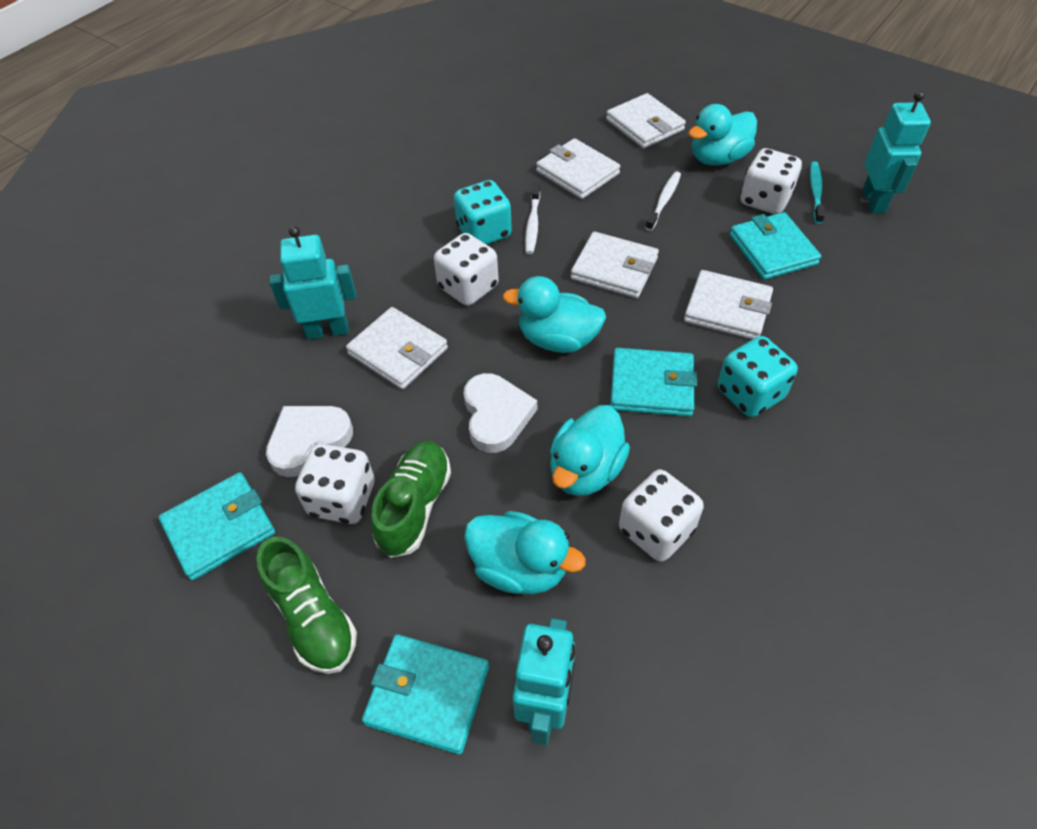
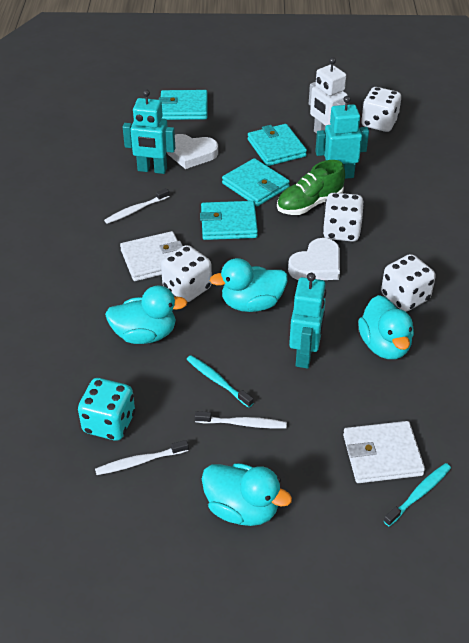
green shoe: [256,537,357,674] [371,441,451,558] = 2 -> [277,160,345,215] = 1
turquoise dice: [454,180,512,245] [718,336,798,417] = 2 -> [78,378,135,441] = 1
turquoise toothbrush: [810,162,825,224] = 1 -> [187,355,253,408] [384,463,451,526] = 2
white robot: none = 0 -> [309,57,348,134] = 1
white toothbrush: [525,184,540,254] [645,171,681,231] = 2 -> [95,440,189,475] [104,188,170,224] [195,411,287,429] = 3
white wallet: [346,307,448,389] [536,138,620,199] [571,232,659,298] [606,93,686,148] [684,270,773,340] = 5 -> [120,231,183,281] [343,421,425,483] = 2

